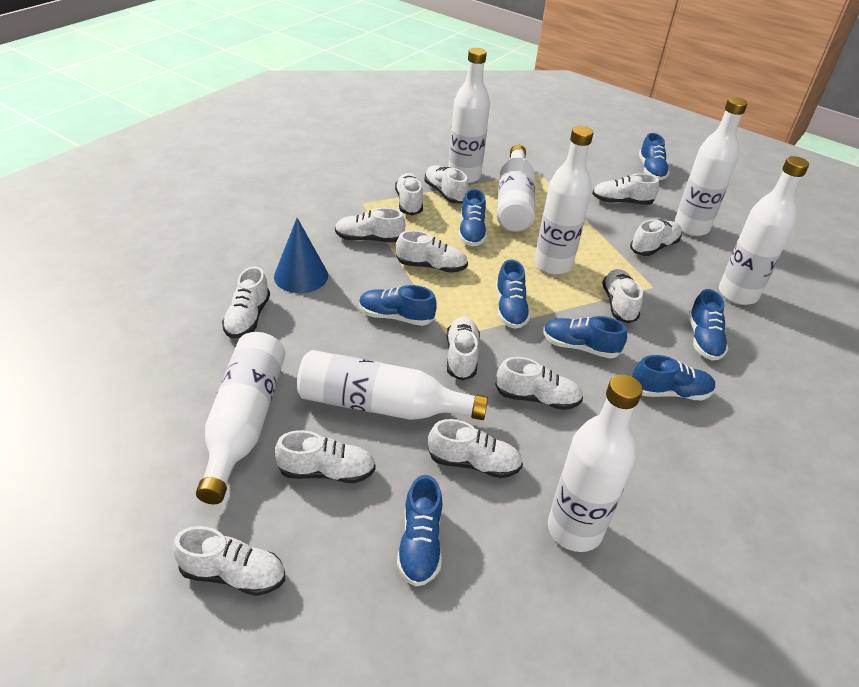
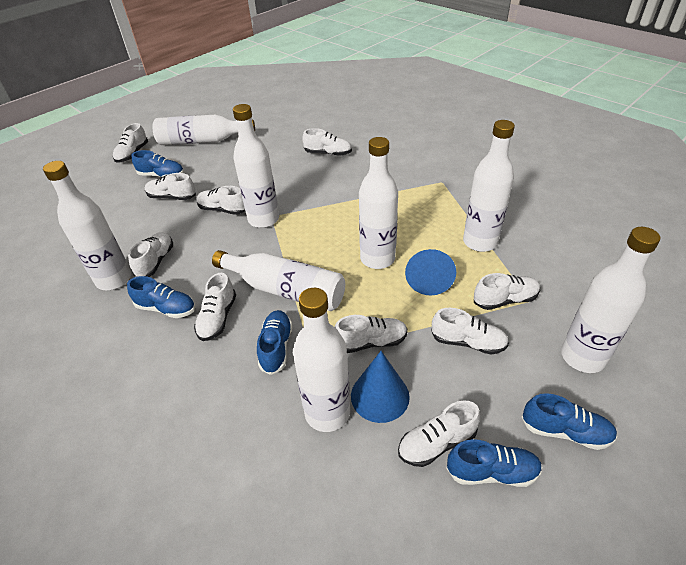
blue cone: [274,218,328,293] = 1 -> [351,351,410,423] [405,249,456,296] = 2
blue shoe: [359,285,437,326] [397,475,442,587] [459,189,487,246] [496,259,531,329] [543,316,627,358] [632,355,716,400] [639,133,670,180] [688,289,728,361] = 8 -> [127,276,195,318] [132,150,184,177] [257,310,293,375] [446,439,542,487] [522,393,617,450] = 5
white shoe: [173,526,285,596] [222,267,270,338] [275,430,376,483] [335,208,405,242] [395,173,423,215] [396,230,468,273] [424,165,469,204] [428,419,523,478] [446,317,480,381] [495,357,583,410] [592,173,659,205] [602,269,643,323] [630,219,682,256] = 13 -> [113,123,148,163] [128,232,173,277] [145,173,196,200] [194,273,236,341] [196,186,245,215] [303,128,352,156] [335,315,408,353] [398,400,480,467] [431,308,509,355] [474,273,540,310] = 10

